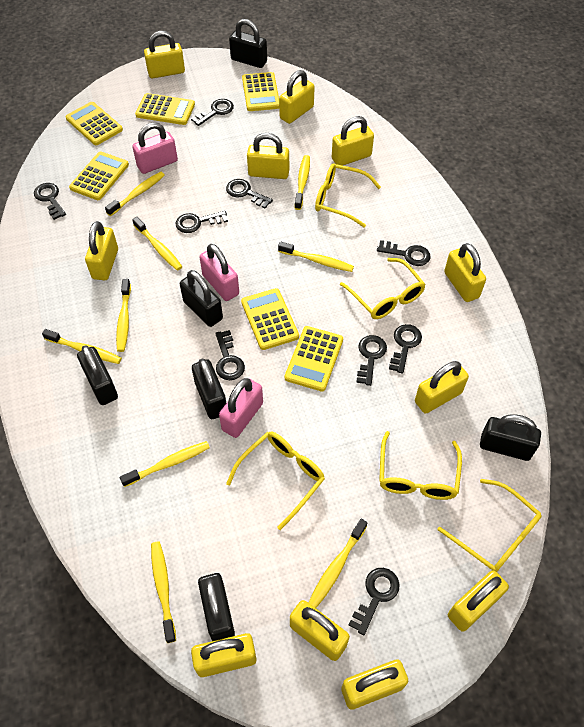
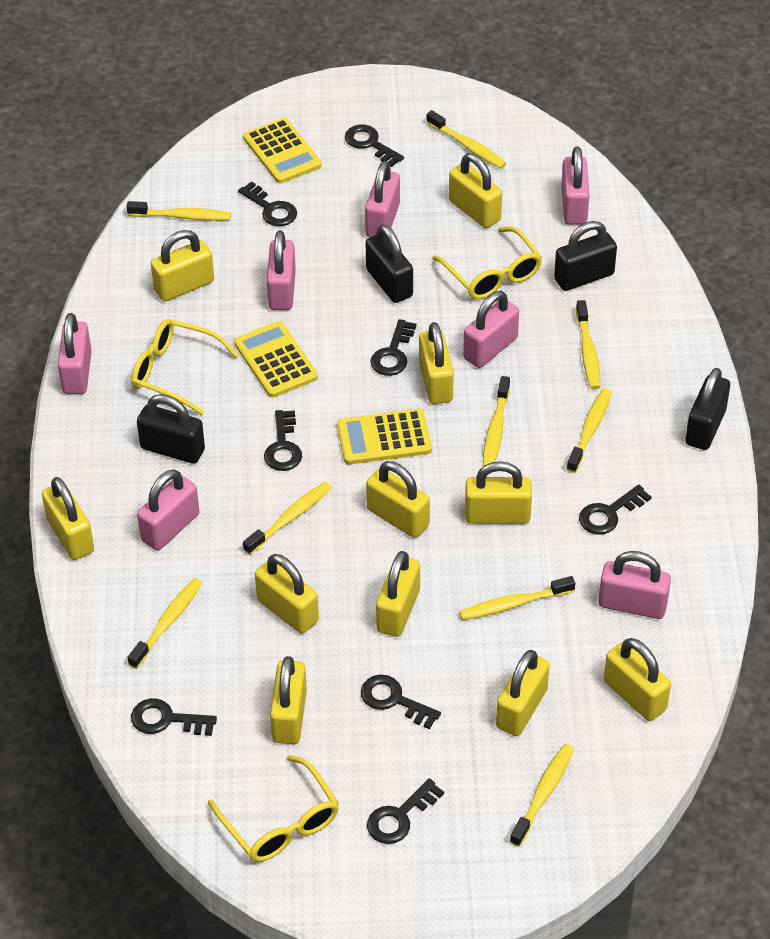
black key: [34,183,66,220] [176,211,228,233] [191,99,234,126] [215,330,245,380] [226,179,273,208] [348,568,399,635] [356,335,387,386] [377,240,431,266] [389,324,422,374] = 9 -> [131,698,217,736] [238,181,297,226] [264,410,302,471] [345,124,404,167] [361,675,441,729] [367,778,444,844] [370,319,417,376] [579,485,651,535] = 8
black padlock: [77,345,118,405] [180,270,223,327] [192,359,226,419] [198,573,235,641] [229,19,267,68] [480,414,541,461] = 6 -> [137,394,205,464] [366,224,413,303] [554,221,617,291] [685,368,730,450] = 4
pink padlock: [132,122,178,174] [199,244,239,301] [219,378,263,438] = 3 -> [58,313,92,394] [137,469,199,550] [267,231,296,310] [365,161,400,237] [463,291,519,368] [561,147,589,225] [598,551,671,619] = 7
yellow calculator: [66,102,123,145] [69,151,129,200] [135,93,195,125] [241,288,299,350] [242,72,279,111] [285,326,343,391] = 6 -> [234,321,318,398] [243,118,322,183] [337,409,432,464] = 3
yellow glasses: [226,432,325,530] [315,164,381,228] [340,258,426,319] [379,431,462,500] [437,479,542,572] = 5 -> [131,319,239,415] [208,755,339,862] [432,226,542,299] = 3

